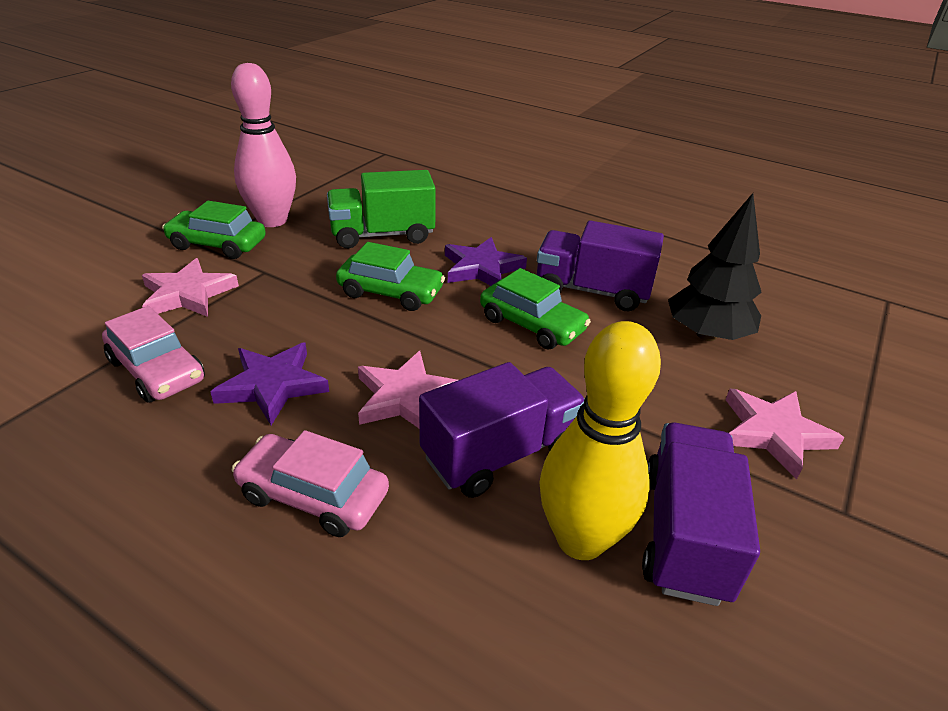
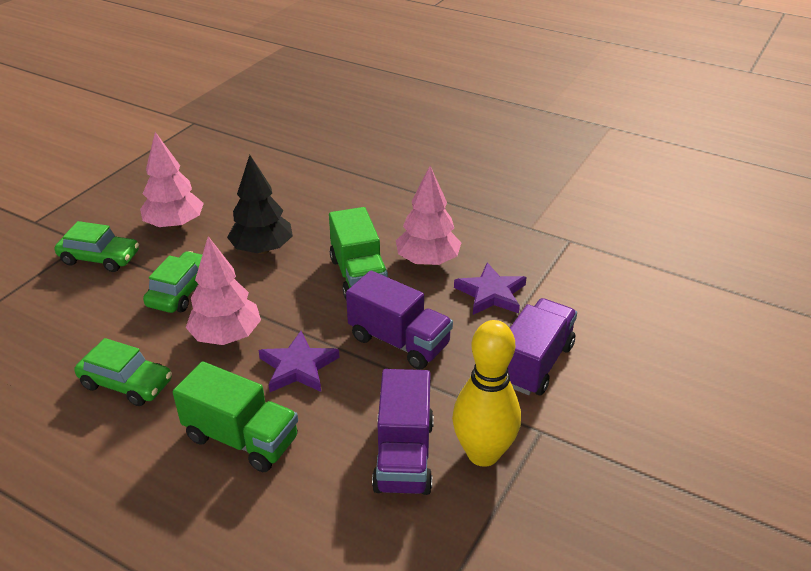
green truck: [327,170,436,248] = 1 -> [173,361,298,472] [329,207,388,299] = 2
pink bowling pin: [231,63,296,227] = 1 -> none = 0
pink car: [102,306,205,403] [232,430,389,537] = 2 -> none = 0
pink star: [142,258,239,317] [358,351,458,428] [725,389,844,479] = 3 -> none = 0
pink tree: none = 0 -> [140,132,204,229] [186,236,261,345] [396,166,461,266] = 3

